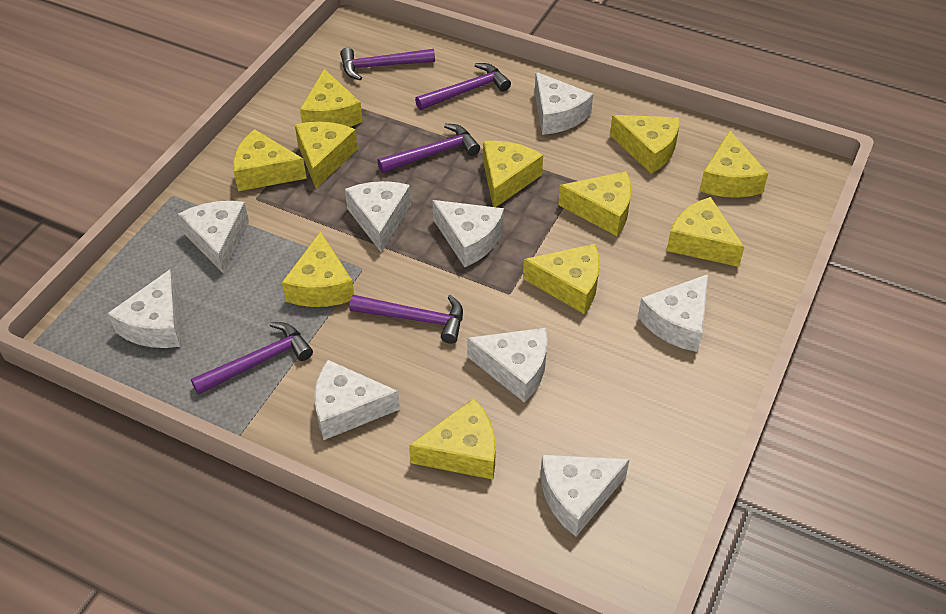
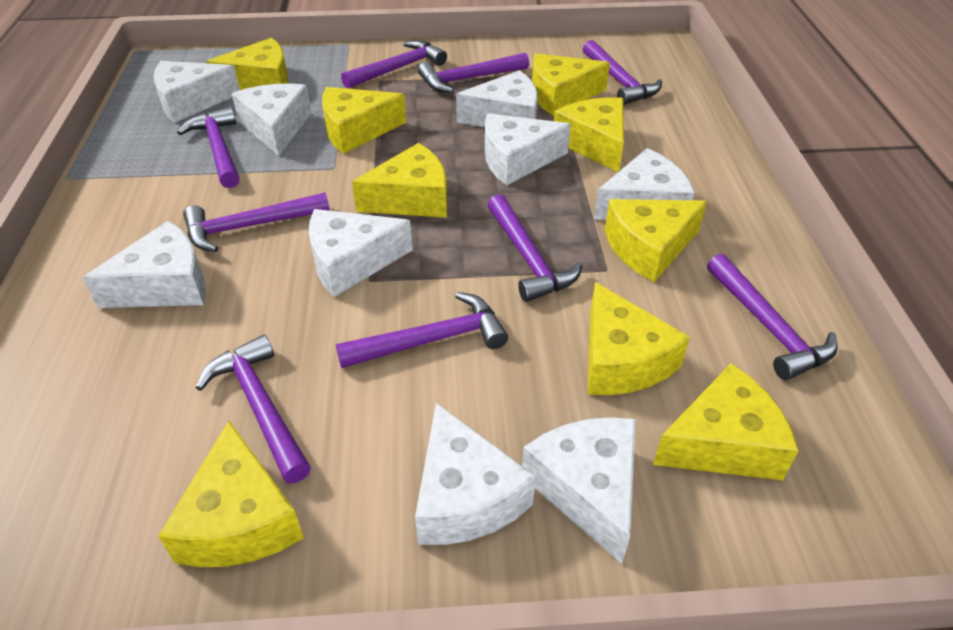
purple hammer: [191,322,313,395] [340,48,435,80] [349,295,463,344] [377,124,480,173] [415,63,511,110] = 5 -> [177,107,240,188] [183,192,330,252] [196,335,311,484] [336,292,508,368] [341,40,447,89] [418,53,529,93] [487,194,583,302] [583,40,662,105] [707,254,838,380] = 9
yellow cheese: [233,129,307,191] [282,231,354,307] [295,122,358,188] [300,69,363,127] [409,398,496,480] [483,141,543,207] [523,244,600,314] [558,171,632,236] [610,115,680,174] [666,197,745,267] [700,131,769,198] = 11 -> [158,421,304,567] [206,38,289,90] [322,87,406,154] [352,143,447,218] [532,54,610,116] [554,97,624,172] [588,282,690,395] [605,199,707,282] [653,363,798,480] = 9

